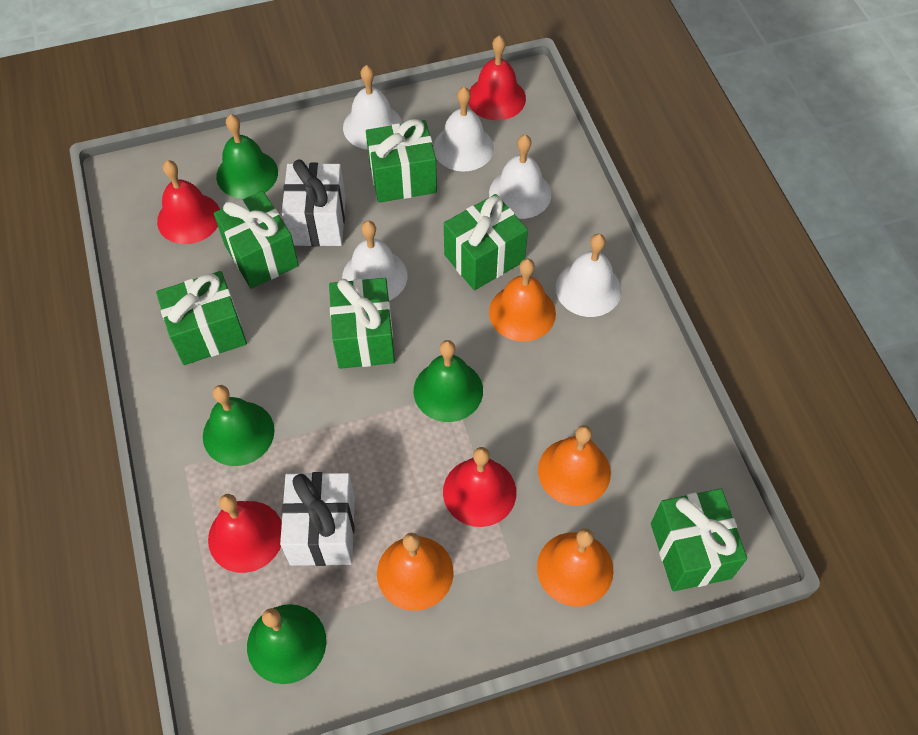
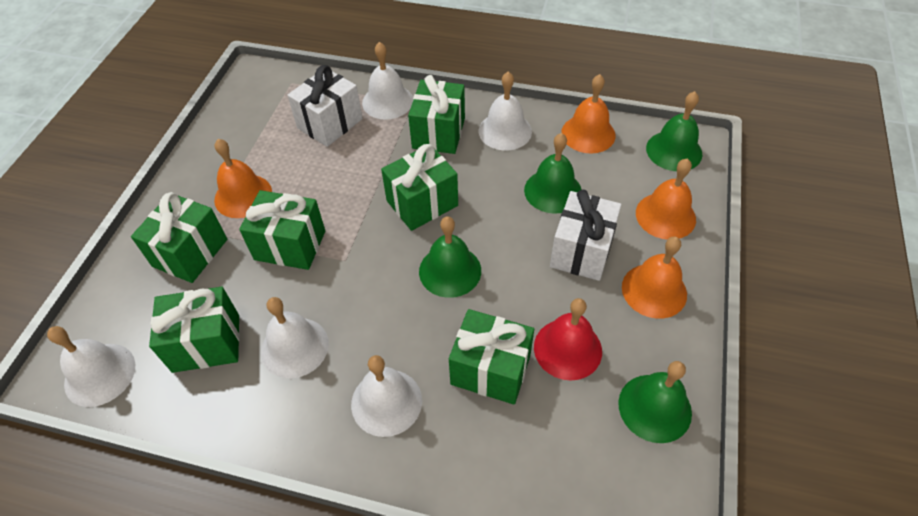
red bell: [157,160,220,244] [208,494,282,573] [443,447,516,527] [468,36,526,120] = 4 -> [534,298,602,381] = 1

